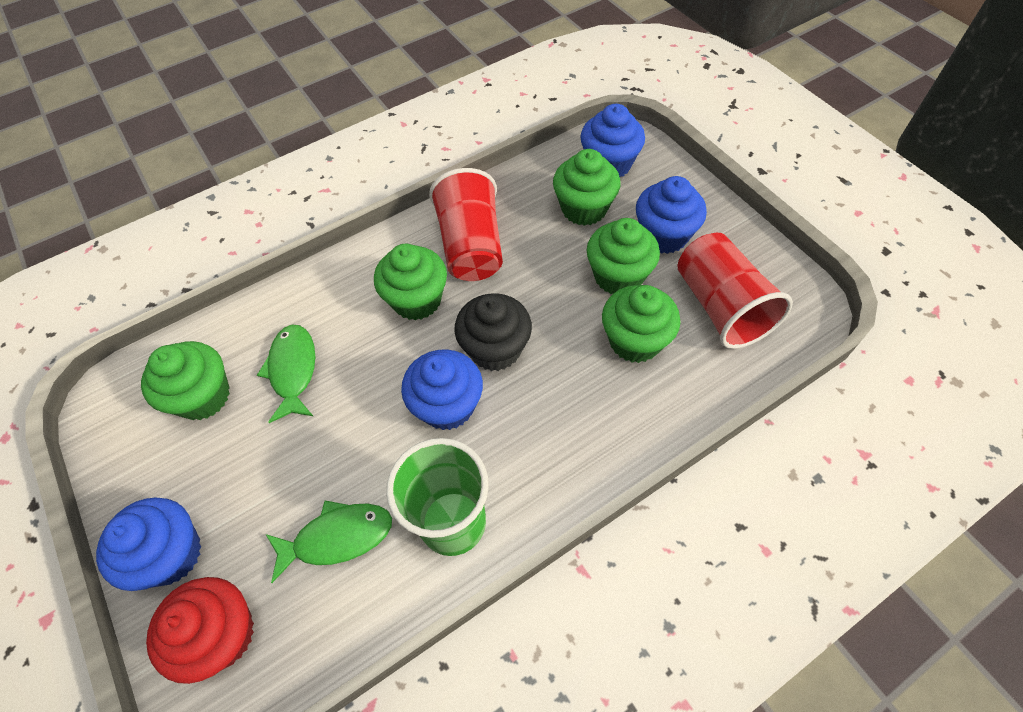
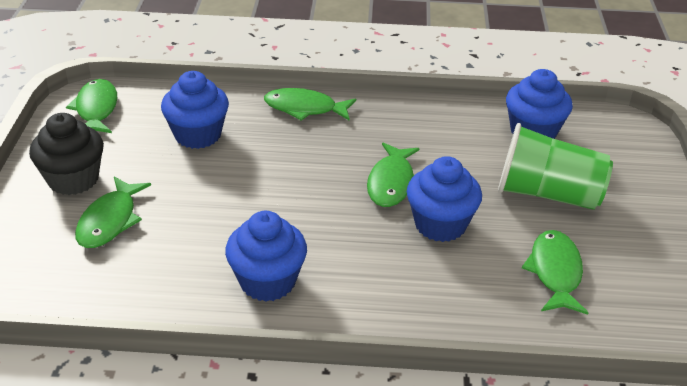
green cupcake: [141,341,230,420] [374,244,447,320] [553,149,621,226] [587,218,660,294] [602,285,680,363] = 5 -> none = 0
green fish: [257,325,315,423] [266,501,392,583] = 2 -> [66,79,117,133] [75,177,151,248] [264,88,356,121] [367,143,419,207] [522,230,589,315] = 5
red cup: [429,168,503,281] [677,233,793,349] = 2 -> none = 0
red cupcake: [146,577,254,684] = 1 -> none = 0

